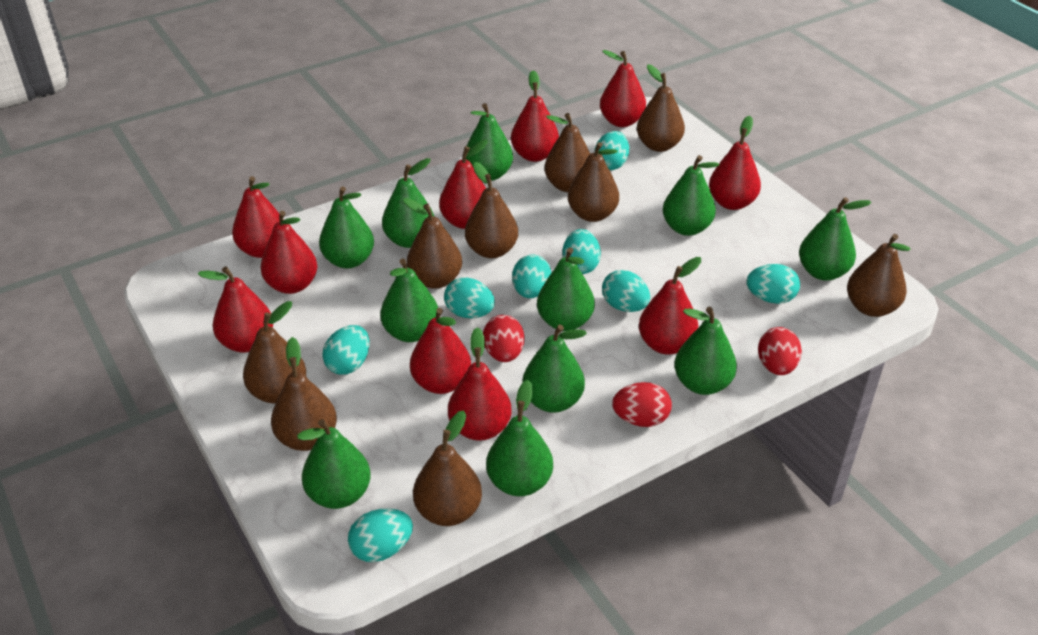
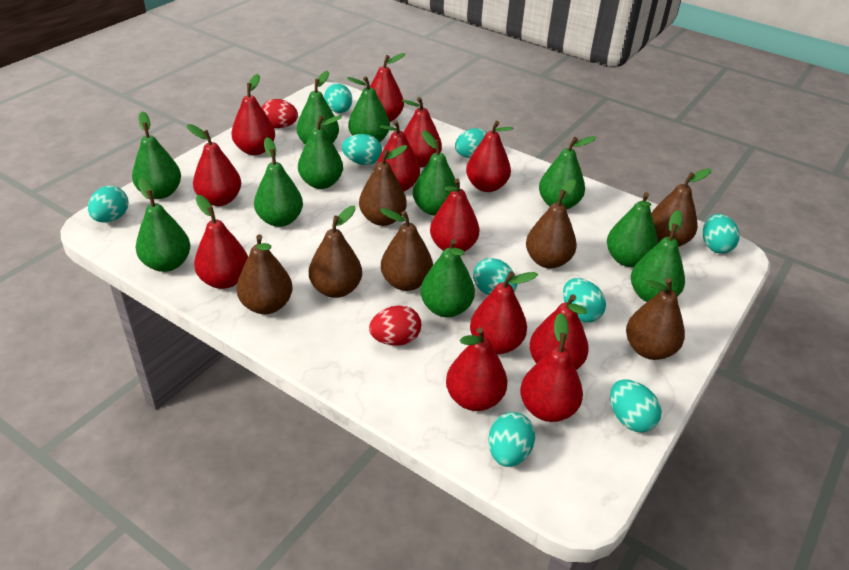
brown pear: [243,301,306,403] [271,337,337,451] [403,198,462,289] [413,410,482,526] [465,162,518,258] [545,113,590,192] [568,142,619,222] [637,64,685,152] [847,234,910,317] = 9 -> [236,234,293,314] [309,206,362,298] [359,145,407,226] [380,208,433,291] [526,179,577,268] [626,278,685,360] [651,168,711,247] = 7
red egg: [483,315,524,362] [612,382,672,427] [758,327,802,375] = 3 -> [262,99,298,128] [369,305,421,346] = 2
red pear: [198,267,273,353] [232,176,284,258] [260,211,317,294] [410,308,471,394] [439,140,488,229] [448,327,512,441] [511,70,559,162] [600,50,646,127] [639,257,701,355] [709,116,761,210] = 10 -> [187,124,241,206] [194,195,248,289] [231,74,275,155] [370,53,405,122] [376,120,420,192] [402,97,442,167] [430,179,480,252] [446,327,507,411] [466,121,513,192] [470,271,538,354] [520,313,583,422] [529,294,588,370] = 12
turquoise egg: [322,325,369,375] [348,509,413,562] [444,278,495,318] [512,254,552,298] [562,229,601,274] [594,131,629,170] [602,270,650,312] [746,264,800,304] = 8 -> [88,186,129,223] [324,83,352,113] [342,134,382,165] [455,128,487,158] [473,258,517,295] [488,412,535,467] [563,278,606,322] [610,379,662,432] [703,214,740,253] = 9

